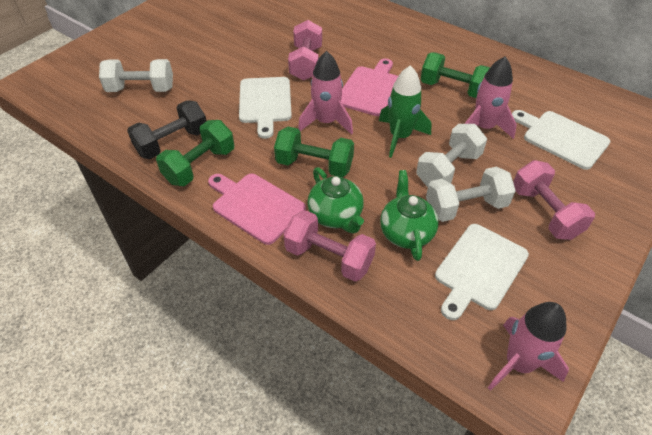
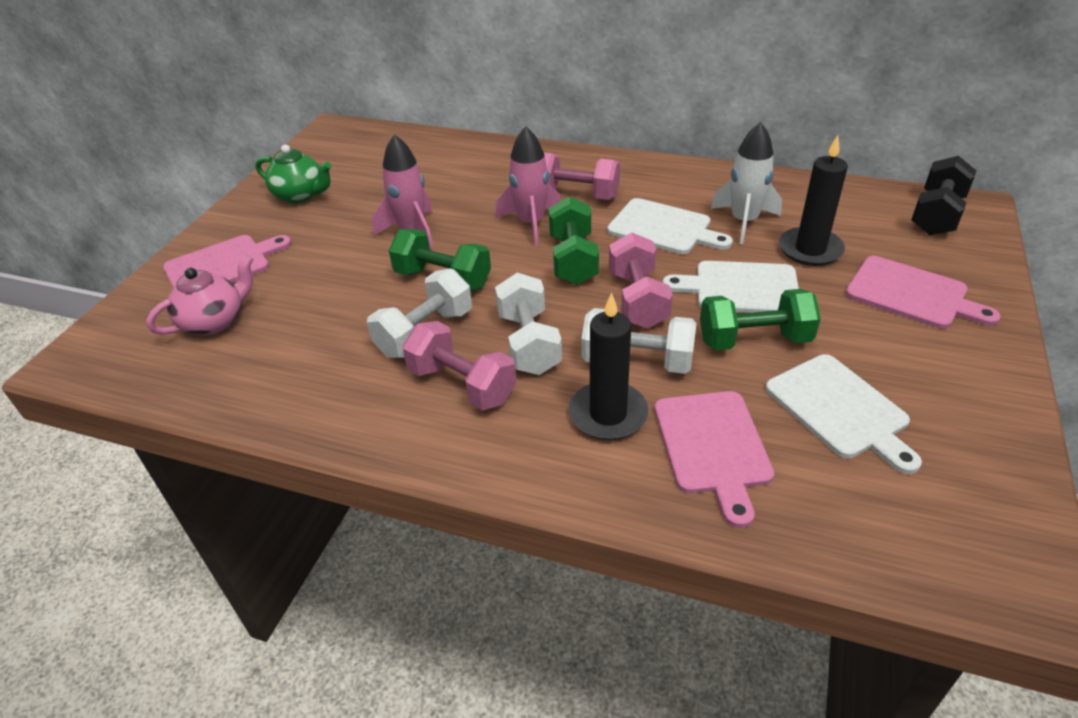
black candle: none = 0 -> [569,292,648,440] [779,135,848,266] = 2
green rocket: [379,65,431,158] = 1 -> none = 0
green teapot: [307,167,364,234] [380,170,439,261] = 2 -> [255,145,332,203] = 1
pink cutting board: [208,174,306,245] [341,58,398,116] = 2 -> [163,235,292,288] [654,391,775,528] [846,256,1001,329] = 3
pink rocket: [298,51,353,135] [464,57,517,139] [488,302,569,391] = 3 -> [372,134,434,249] [496,126,561,246] = 2
pink teapot: none = 0 -> [146,255,253,335] = 1
white rocket: none = 0 -> [711,122,782,244] = 1

